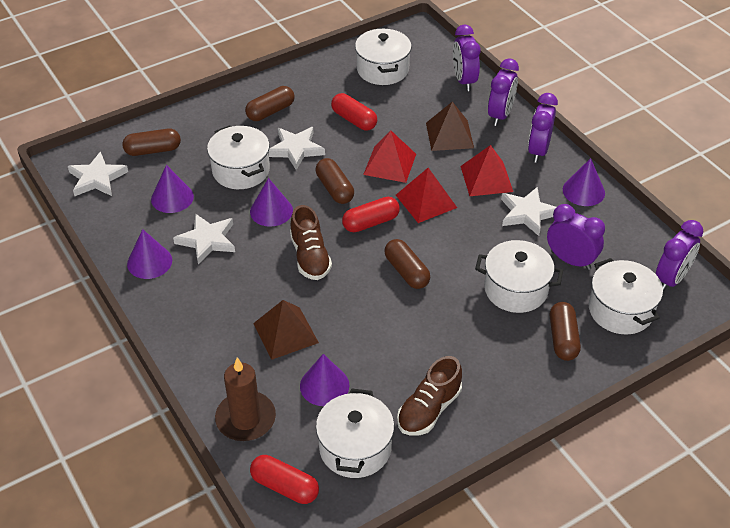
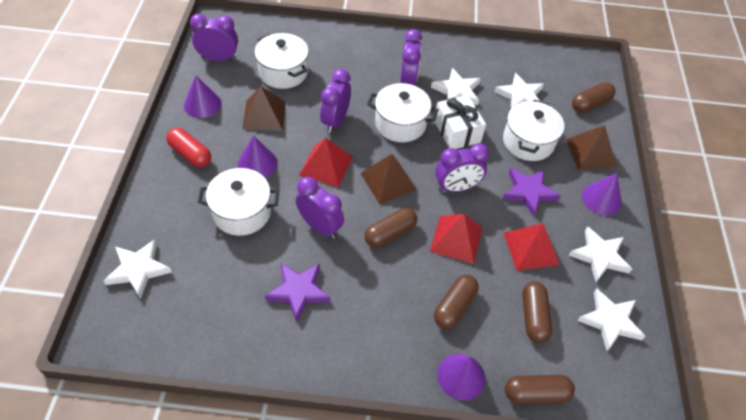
brown candle: [215,358,276,441] = 1 -> none = 0
brown pyramid: [253,300,319,360] [426,102,474,151] = 2 -> [242,86,286,131] [360,154,417,204] [565,125,617,170] = 3
brown shoe: [290,205,332,280] [397,356,462,435] = 2 -> none = 0
purple cone: [127,229,172,279] [151,165,194,213] [250,178,293,227] [300,354,350,406] [563,158,605,206] = 5 -> [184,76,222,118] [238,136,278,178] [437,354,485,400] [582,173,622,215] = 4
purple star: none = 0 -> [265,263,331,322] [502,168,561,217] = 2
red capsule: [250,455,319,504] [331,93,377,131] [342,197,400,232] = 3 -> [166,128,211,167] = 1
white gift: none = 0 -> [434,95,486,149] = 1
white pot: [207,125,270,189] [316,388,394,478] [355,28,412,85] [475,240,563,313] [589,258,663,334] = 5 -> [198,168,279,236] [254,33,309,89] [367,83,439,142] [503,100,564,161] = 4
white star: [68,151,128,196] [173,213,235,265] [269,127,325,170] [501,187,556,236] = 4 -> [103,239,172,299] [431,68,481,105] [494,73,544,109] [569,226,632,282] [577,288,646,351] = 5

